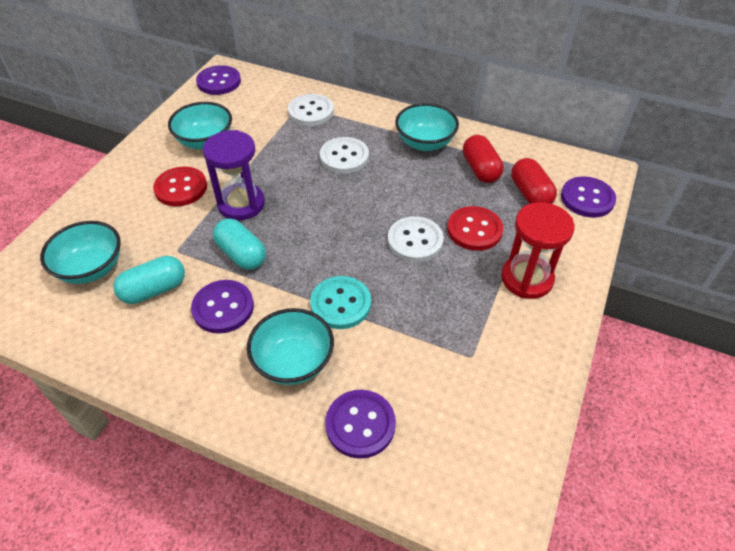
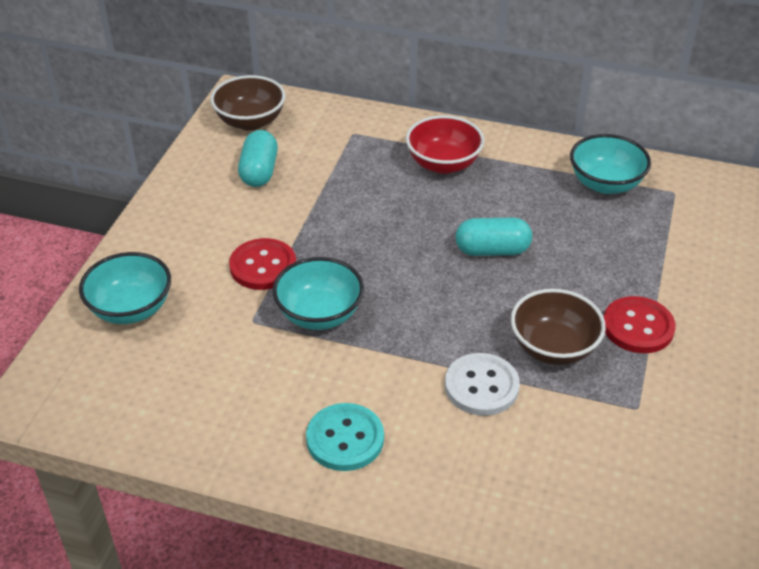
brown bowl: none = 0 -> [210,75,286,131] [511,289,606,365] = 2
purple button: [191,280,254,333] [196,65,241,95] [325,390,396,459] [561,176,616,218] = 4 -> none = 0
purple hourglass: [203,130,265,220] = 1 -> none = 0
red bowl: none = 0 -> [406,115,484,174] = 1
red capsule: [463,135,504,183] [511,158,557,204] = 2 -> none = 0
red hourglass: [501,202,575,299] = 1 -> none = 0
turquoise bowl: [40,221,121,284] [168,102,232,149] [247,308,334,385] [395,103,459,151] = 4 -> [79,252,171,324] [273,257,364,330] [570,134,651,194] = 3
white button: [288,94,334,126] [320,137,369,174] [388,216,444,262] = 3 -> [445,353,520,416] = 1

